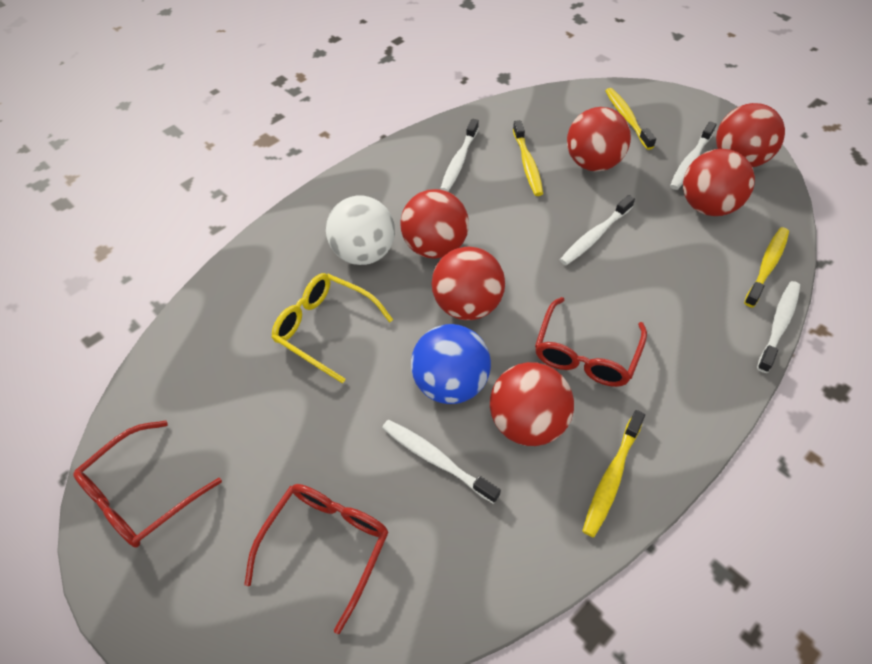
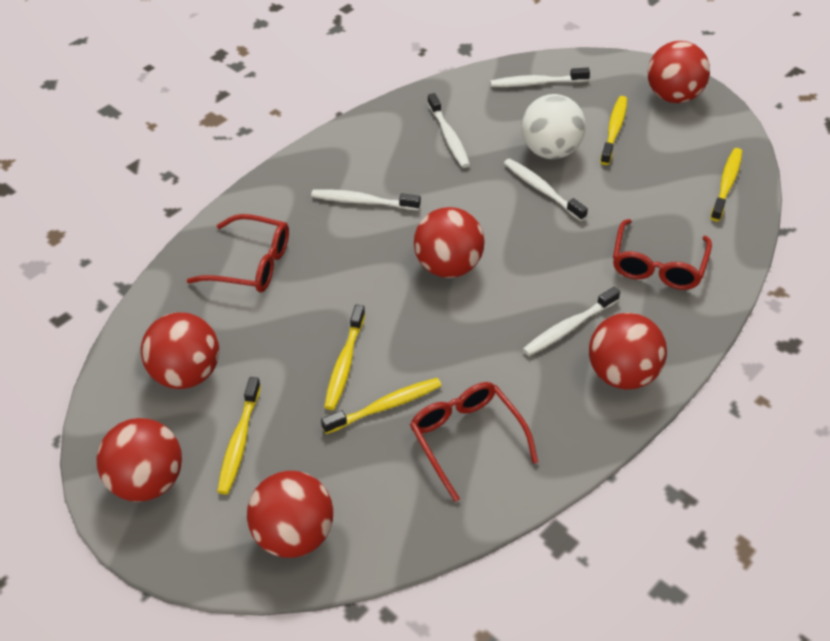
blue ball: [411,324,491,404] = 1 -> none = 0
yellow glasses: [271,273,393,383] = 1 -> none = 0
yellow toothbrush: [513,120,543,196] [583,410,645,537] [605,88,656,150] [744,227,789,307] = 4 -> [217,377,261,494] [321,378,442,434] [324,305,365,410] [600,96,627,165] [710,148,742,221] = 5

